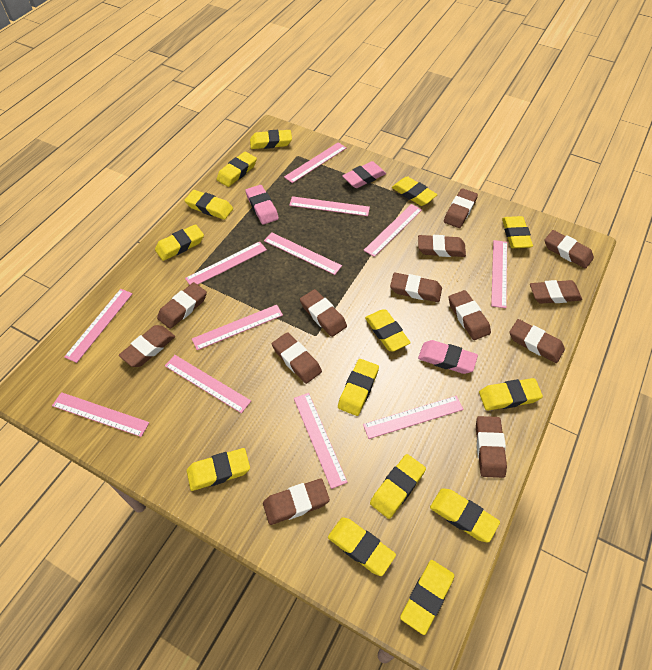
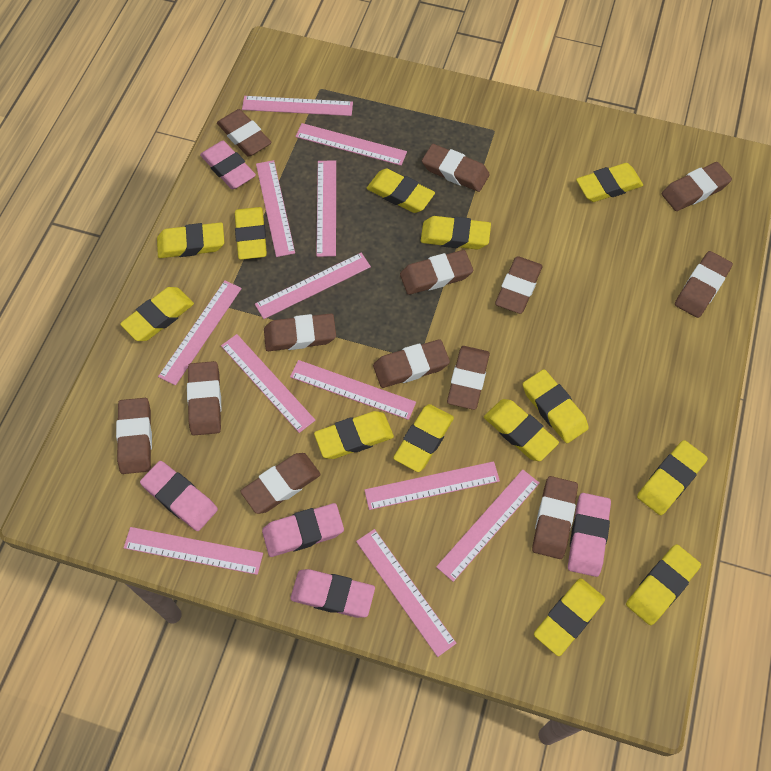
pink eraser: [245,185,279,225] [342,161,386,188] [418,340,478,374] = 3 -> [140,461,218,531] [200,141,256,189] [262,503,344,557] [290,569,375,618] [568,493,611,577] = 5
yellow eraser: [155,224,204,261] [184,190,233,220] [187,448,250,491] [217,152,257,187] [250,130,292,149] [328,517,396,576] [338,359,379,416] [365,310,411,352] [370,454,426,519] [392,176,437,206] [400,560,454,635] [430,488,500,542] [479,378,543,411] [502,216,533,248] = 14 -> [120,287,194,341] [157,222,224,258] [235,207,267,260] [314,411,394,459] [367,169,435,213] [393,404,454,472] [421,216,491,249] [484,399,559,461] [523,369,589,443] [534,578,605,656] [576,163,643,202] [626,544,701,625] [637,440,708,515] = 13

